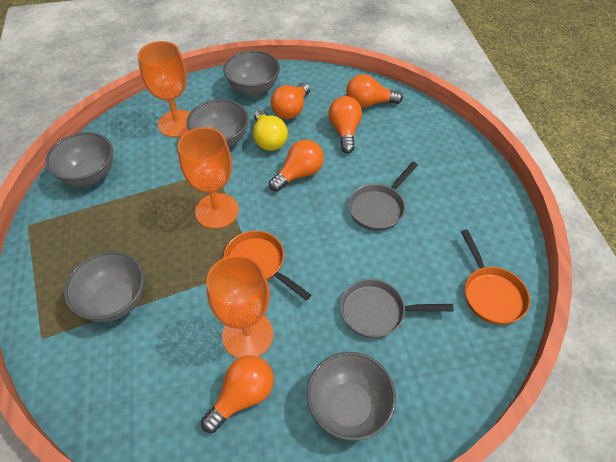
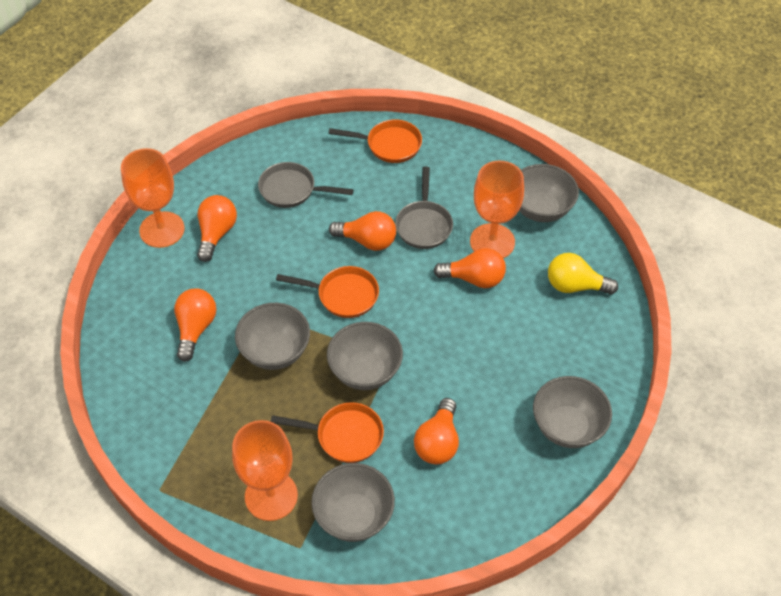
orange pan: [223,231,311,301] [461,229,530,325] = 2 -> [271,402,384,463] [276,266,379,318] [329,119,422,163] = 3

